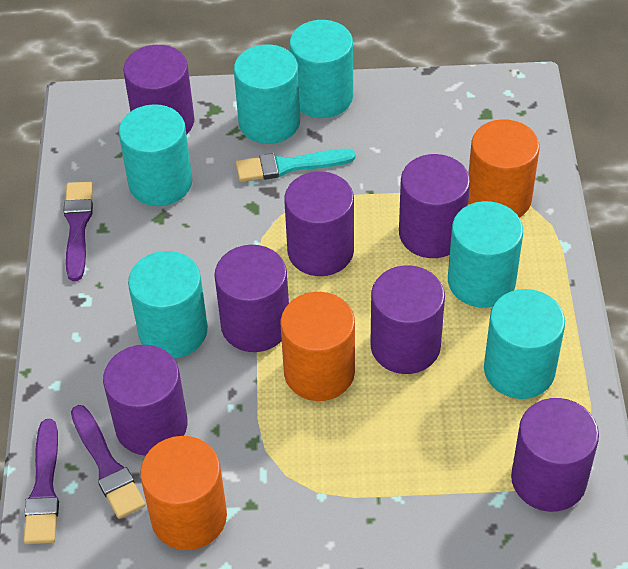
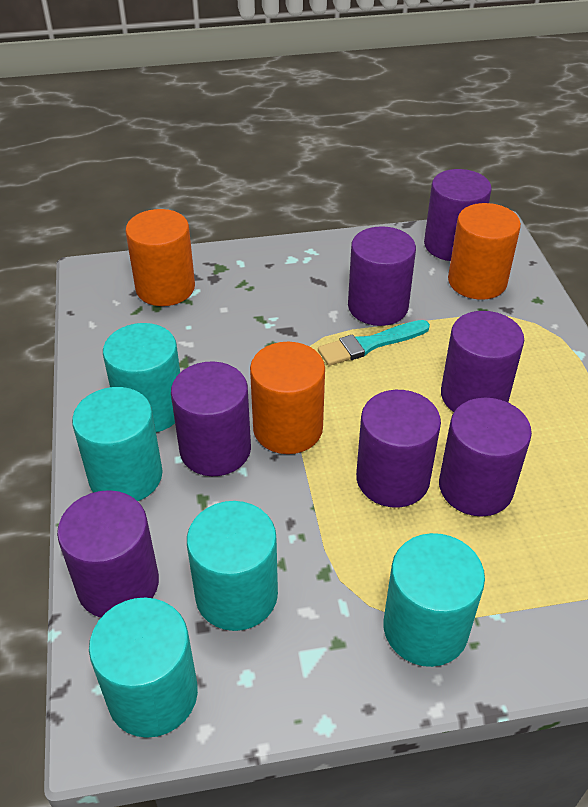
purple brush: [24,419,59,544] [64,182,93,281] [71,405,145,519] = 3 -> none = 0
turquoise cylinder: [119,104,192,206] [128,251,208,358] [234,44,300,144] [290,20,353,118] [448,201,523,308] [484,289,565,399] = 6 -> [72,387,163,501] [89,598,198,738] [103,323,180,432] [187,501,278,631] [384,533,485,667] = 5

